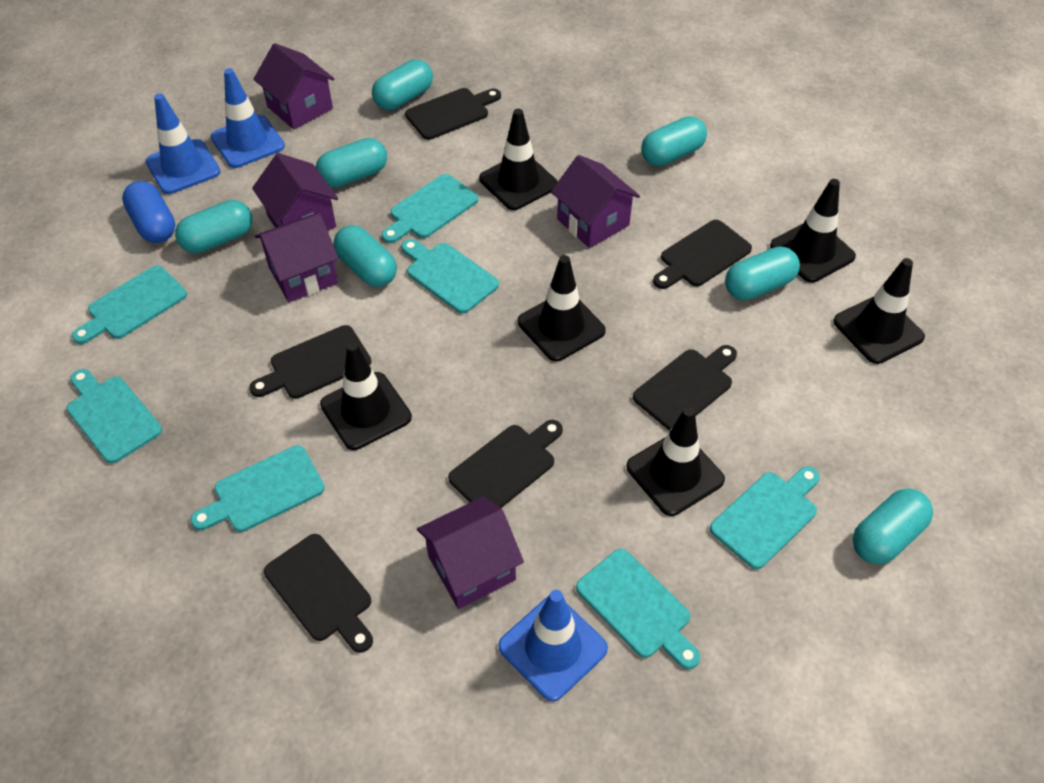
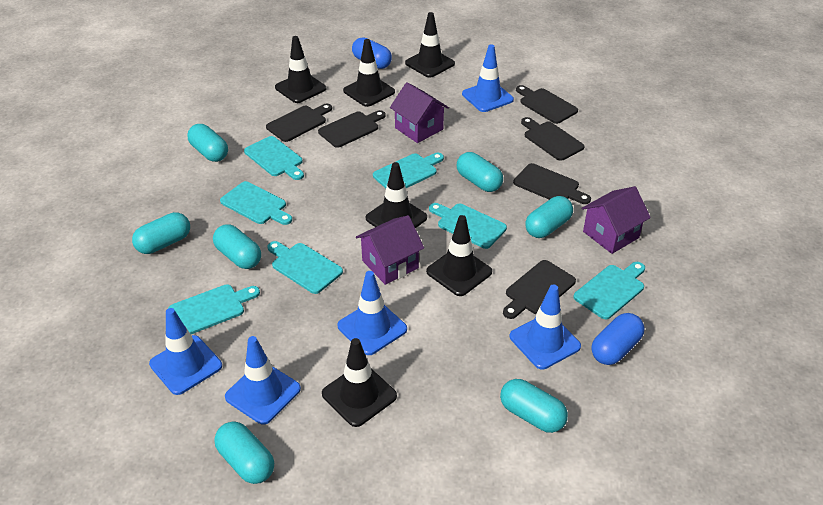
blue capsule: [122,181,175,243] = 1 -> [352,37,392,69] [591,313,644,365] = 2
blue traffic cone: [145,94,221,194] [211,68,285,168] [498,590,608,701] = 3 -> [149,308,222,395] [225,336,301,425] [337,271,407,355] [462,44,514,112] [510,284,581,369] = 5
purple house: [252,153,338,231] [253,43,335,129] [255,213,339,302] [417,497,524,609] [551,155,640,248] = 5 -> [356,215,424,285] [390,82,449,143] [582,186,651,254] = 3

